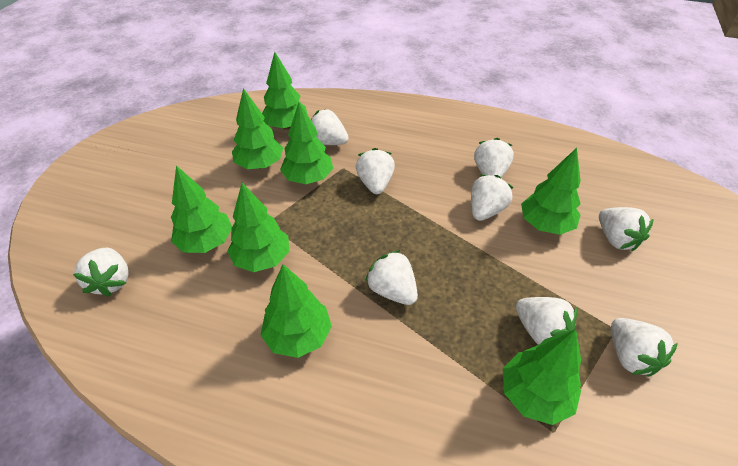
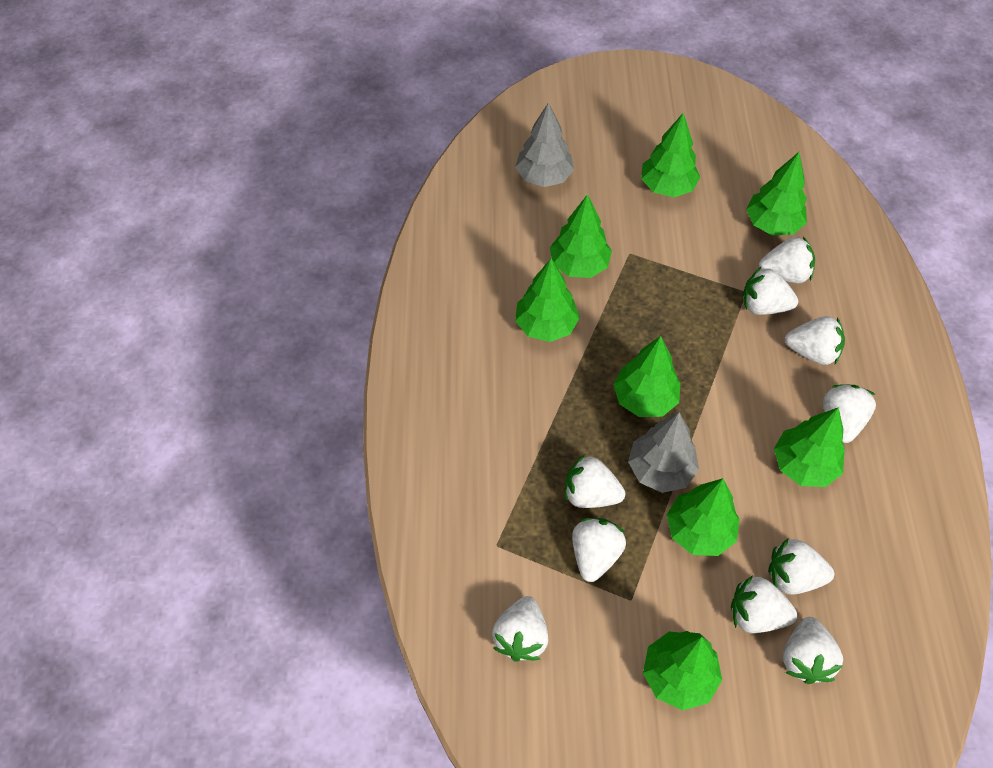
grey tree: none = 0 -> [515,102,574,187] [628,412,699,493] = 2
white strawberry: [73,248,129,297] [311,109,349,145] [356,148,395,194] [365,250,418,305] [471,175,513,221] [474,138,514,178] [516,297,577,345] [599,207,653,251] [611,318,678,377] = 9 -> [492,596,548,662] [565,455,625,508] [572,518,626,582] [731,575,797,633] [742,267,798,315] [759,236,815,283] [768,539,834,595] [783,617,843,684] [785,316,845,365] [823,384,876,443] = 10

